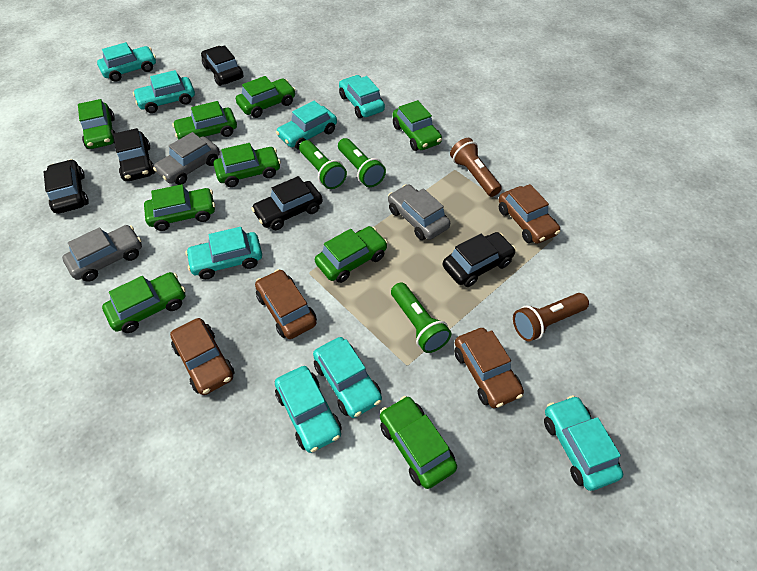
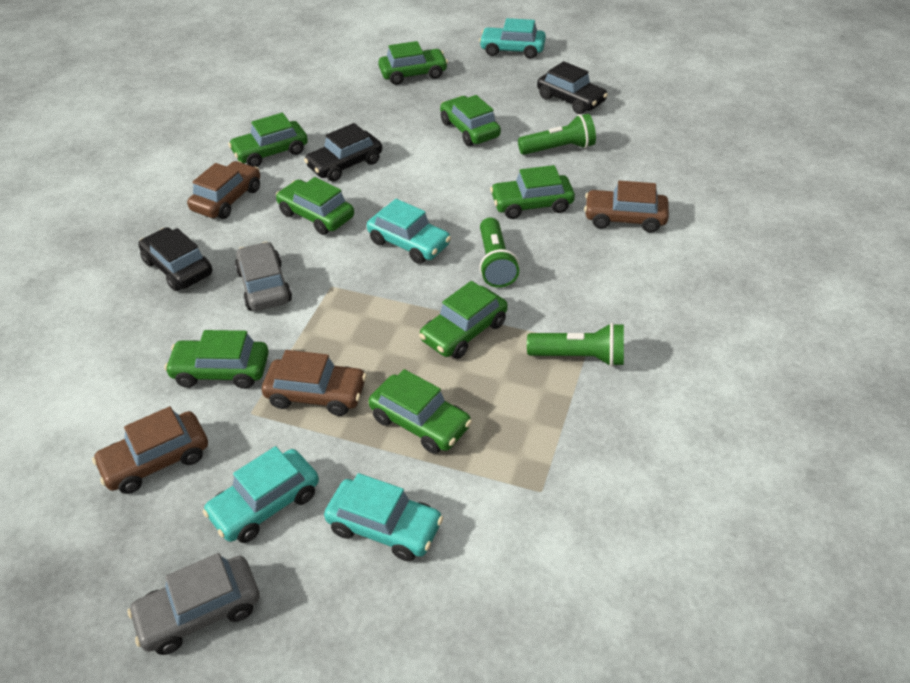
black car: [44,159,89,214] [113,128,155,181] [201,45,243,86] [251,176,323,230] [443,232,516,287] = 5 -> [138,227,212,291] [304,123,382,182] [537,61,608,114] = 3
brown flashlight: [450,138,502,197] [513,293,589,341] = 2 -> none = 0
green car: [78,99,116,149] [102,272,186,333] [144,184,215,231] [172,101,237,139] [213,143,281,187] [236,76,296,118] [315,226,388,283] [380,396,457,489] [393,100,442,151] = 9 -> [165,330,269,389] [228,113,308,167] [276,177,354,235] [368,369,472,454] [378,41,448,85] [419,281,508,359] [440,95,501,146] [490,165,575,219] = 8
grey car: [62,225,142,282] [153,132,220,185] [388,184,450,240] = 3 -> [127,553,260,655] [235,242,292,311] = 2
turquoise car: [97,42,156,82] [133,70,195,113] [185,227,262,279] [275,366,342,453] [276,101,337,150] [313,337,382,418] [339,75,385,118] [544,395,623,491] = 8 -> [203,446,319,543] [324,473,443,561] [367,199,451,264] [479,18,546,59] = 4

